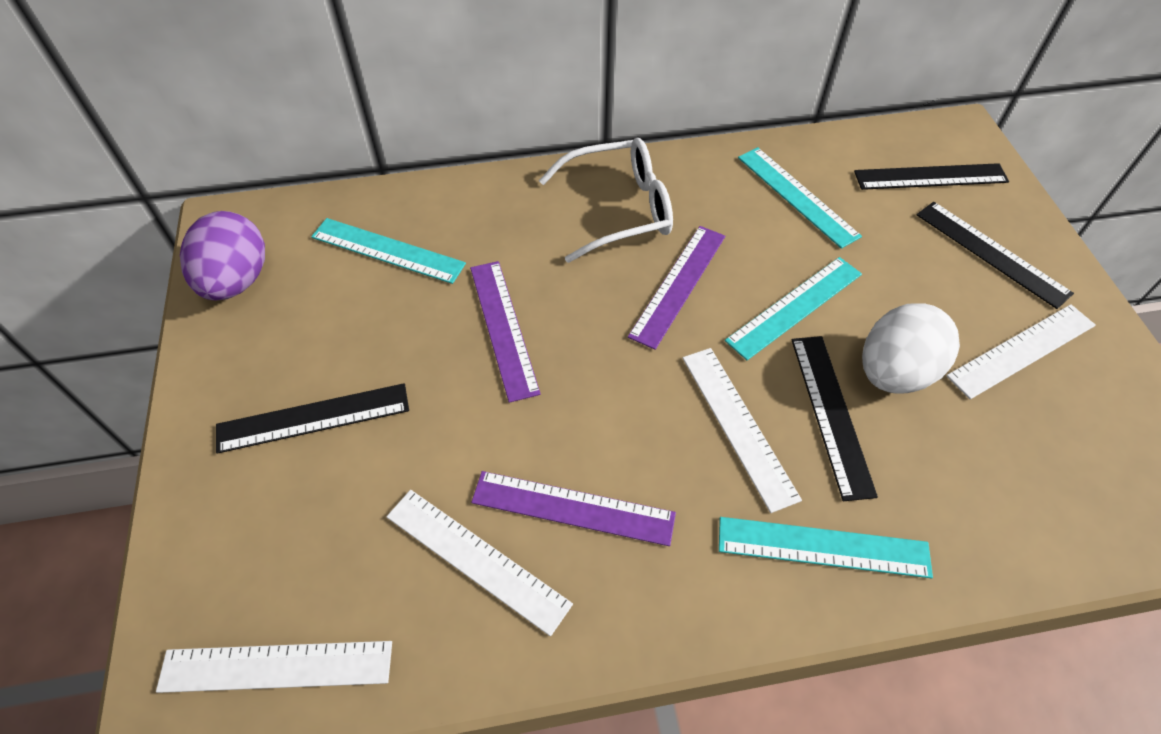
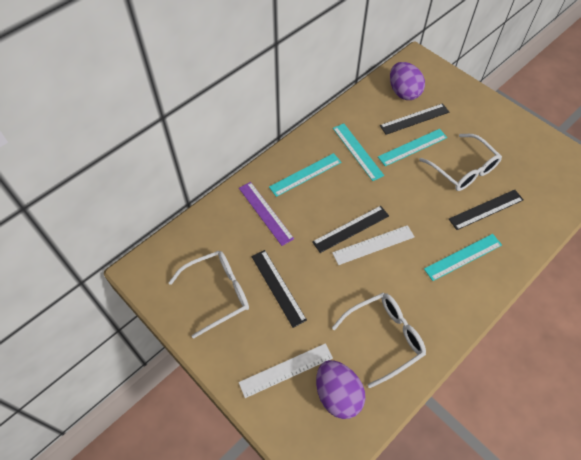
purple egg: [180,211,265,300] = 1 -> [316,360,365,419] [390,62,425,100] = 2
purple ruler: [470,261,541,403] [471,471,676,546] [628,226,725,350] = 3 -> [239,182,294,246] = 1
white egg: [862,303,960,394] = 1 -> none = 0
white glasses: [539,138,673,263] = 1 -> [168,251,249,339] [332,293,426,388] [419,134,502,191] = 3
white ruler: [156,641,392,693] [386,490,573,636] [683,348,802,513] [946,304,1096,399] = 4 -> [239,343,333,398] [332,225,415,265] = 2

